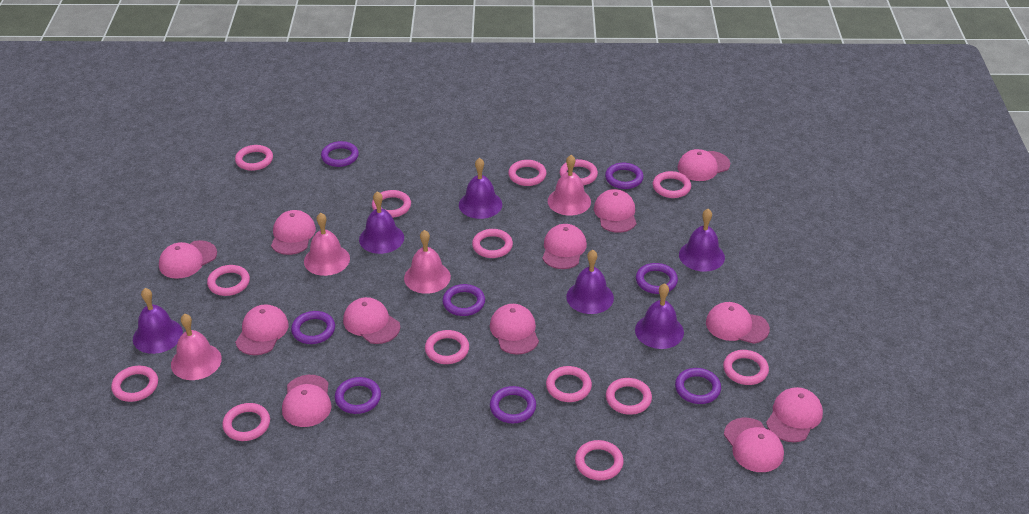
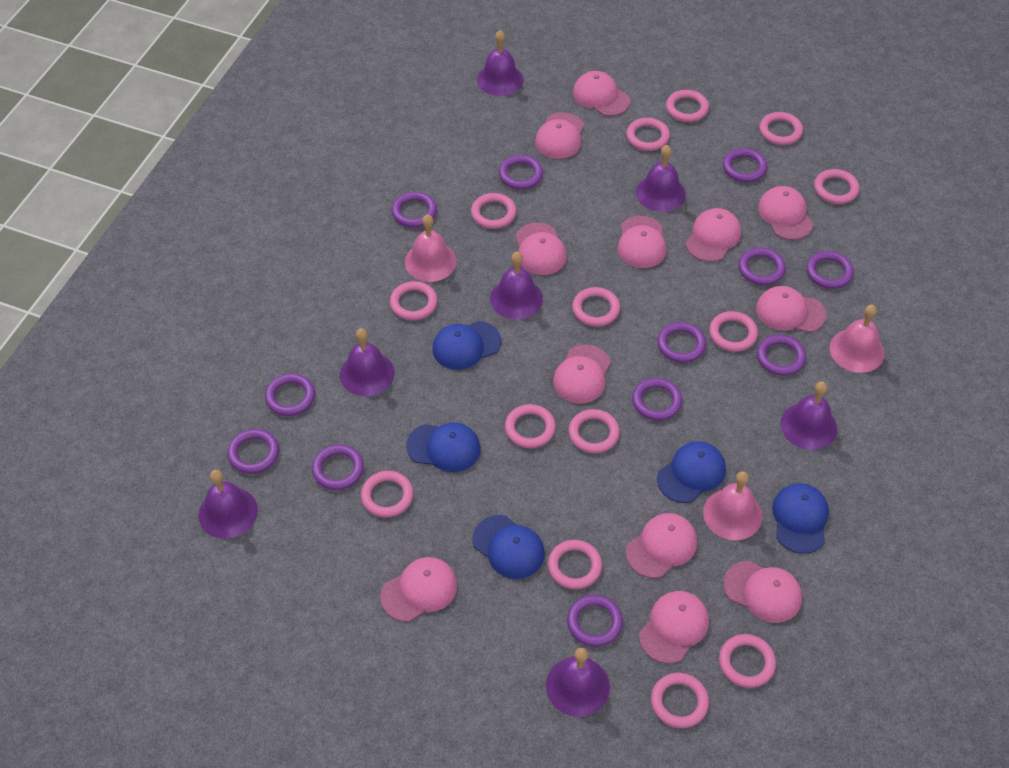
blue cap: none = 0 -> [406,423,481,472] [433,321,501,370] [472,515,545,579] [657,441,726,503] [772,483,829,554] = 5
pink bell: [171,314,222,380] [304,213,350,276] [404,230,451,294] [548,155,591,216] = 4 -> [405,214,457,282] [703,471,762,540] [830,305,885,373] = 3
purple bell: [133,288,183,354] [359,191,404,254] [459,158,502,219] [566,250,614,314] [635,283,684,349] [679,209,725,272] = 6 -> [198,470,258,539] [340,328,395,396] [477,30,524,96] [490,252,543,319] [546,648,610,717] [636,145,686,212] [780,381,837,450] = 7
purple ring: [291,311,335,344] [321,141,359,167] [335,377,381,414] [442,284,485,316] [490,386,536,424] [605,163,644,189] [636,263,678,294] [675,368,721,404] = 8 -> [227,429,279,474] [265,373,315,416] [312,444,364,490] [392,192,437,228] [499,155,543,190] [567,595,623,647] [632,378,682,421] [657,322,706,363] [723,148,767,182] [739,247,786,285] [757,335,806,376] [806,251,854,289] = 12

